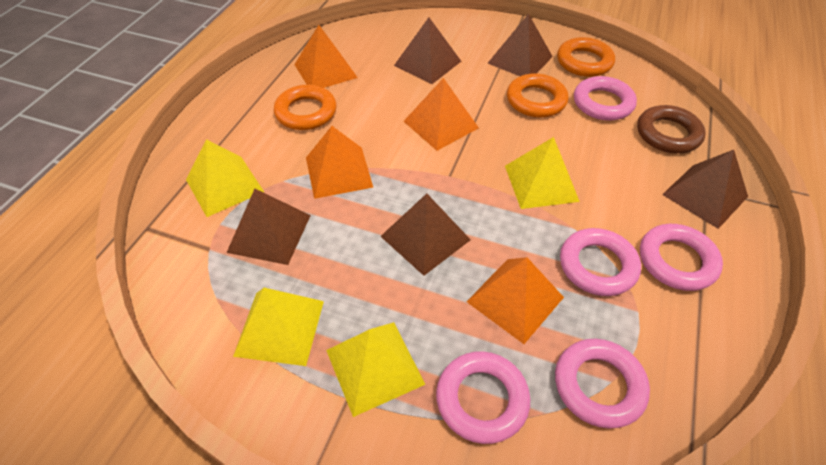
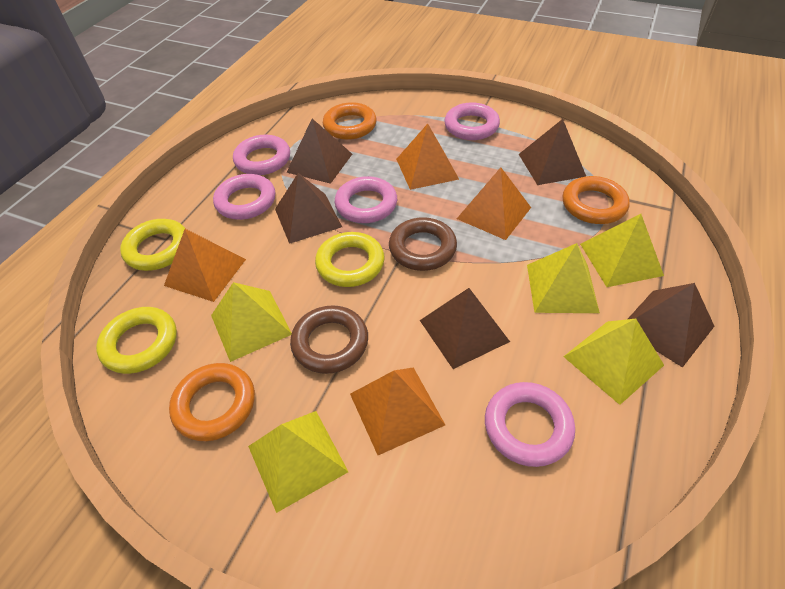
brown ring: [637,105,705,153] = 1 -> [290,305,368,374] [389,217,457,271] = 2
yellow pyramid: [186,139,264,217] [233,288,324,366] [326,322,425,417] [505,137,580,209] = 4 -> [211,282,292,362] [248,411,348,513] [527,243,600,313] [563,319,664,405] [580,214,664,287] = 5
yellow ring: none = 0 -> [96,307,177,374] [120,219,186,271] [315,232,385,287] = 3

